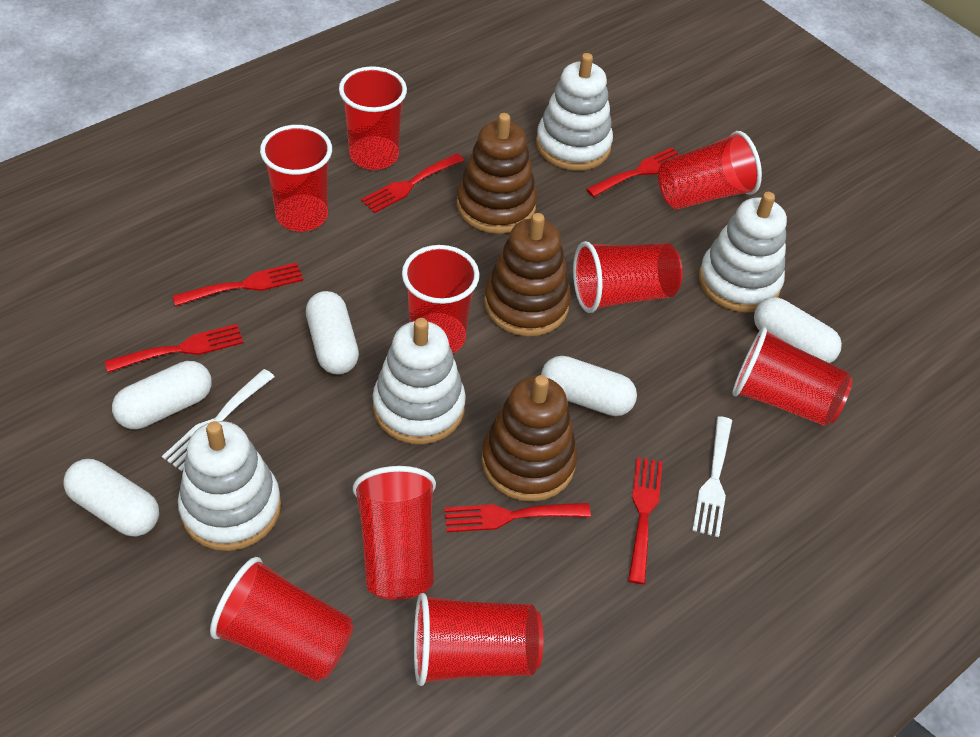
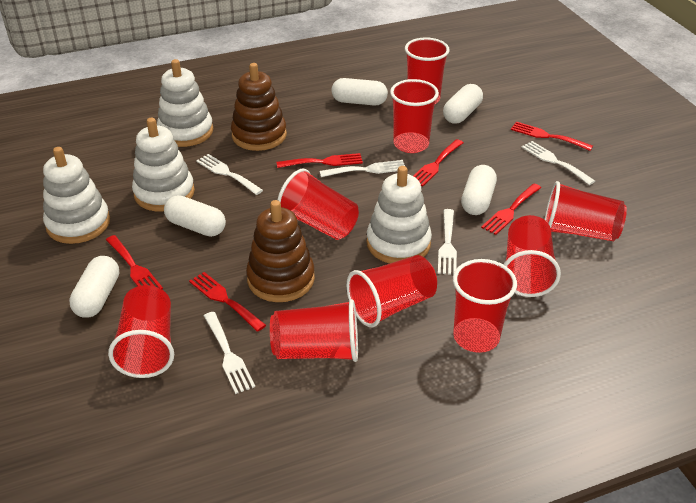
brown stacking toy: [457,113,537,234] [481,375,578,502] [484,213,571,336] = 3 -> [231,63,287,151] [246,200,315,302] = 2
white fork: [162,369,275,471] [692,416,732,537] = 2 -> [196,154,263,195] [204,312,255,394] [319,160,405,177] [438,209,457,275] [521,141,595,185] = 5

